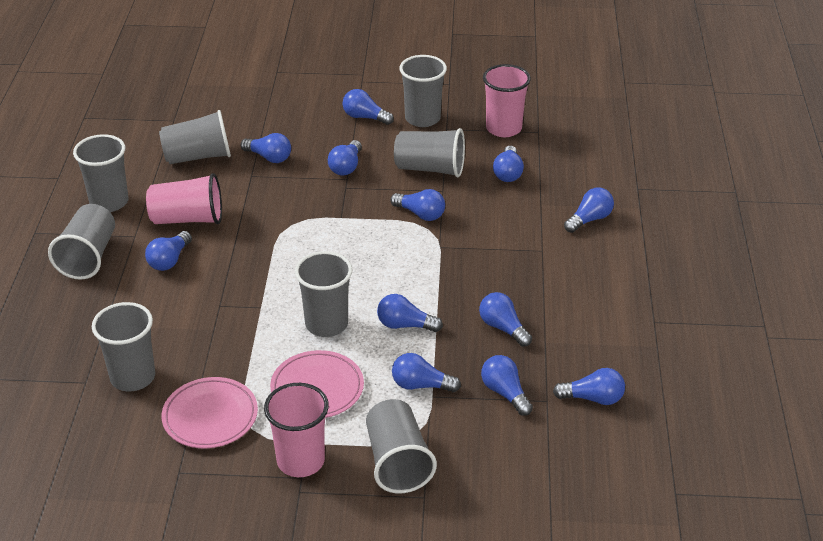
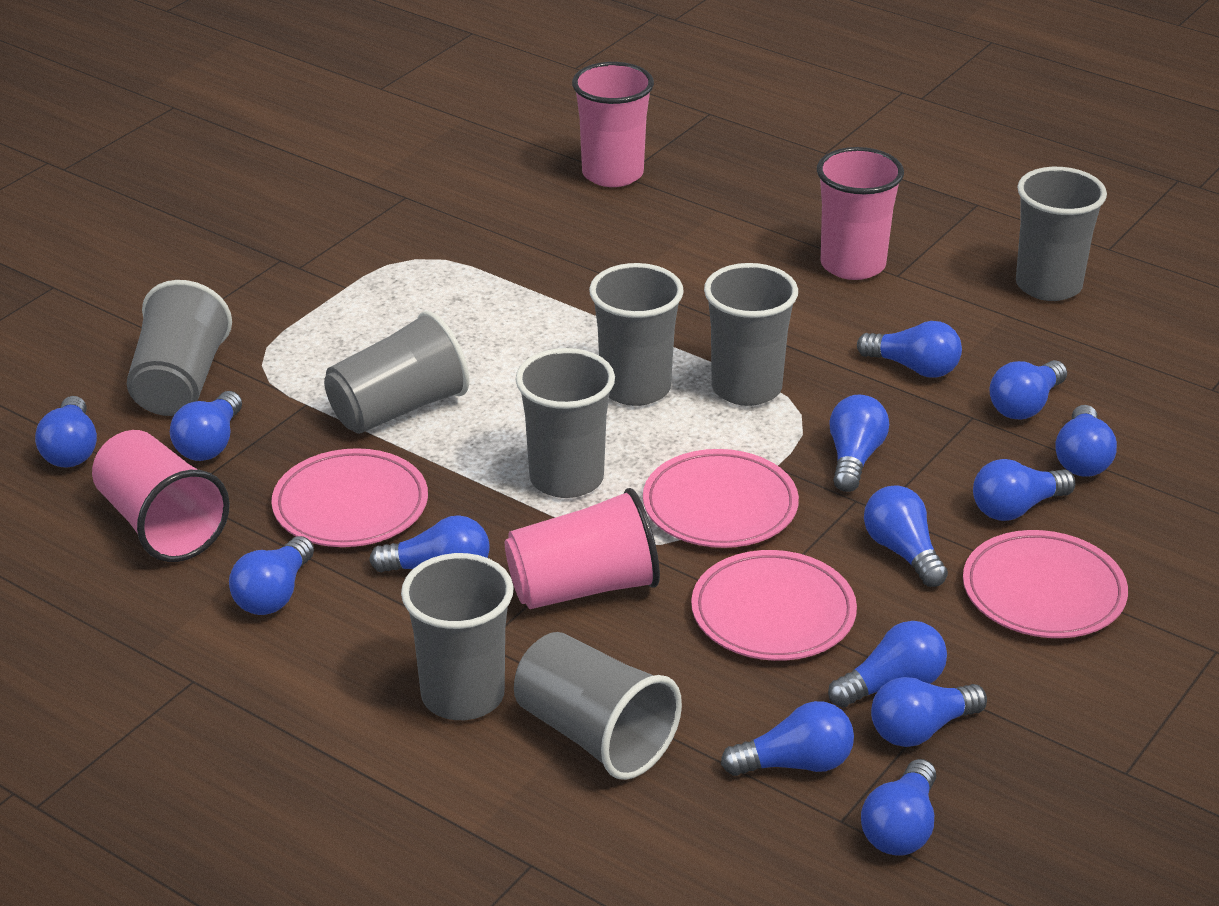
blue light bulb: [145,231,192,271] [240,133,291,163] [328,140,362,176] [342,89,394,125] [377,294,443,332] [390,189,445,221] [392,353,461,392] [479,292,532,347] [481,355,533,416] [493,146,524,182] [553,368,625,405] [564,188,614,233] = 12 -> [35,396,97,467] [170,391,242,461] [229,536,314,615] [369,515,490,573] [721,701,854,776] [828,621,947,708] [829,395,889,492] [857,321,962,378] [861,759,936,856] [864,485,948,587] [871,677,987,747] [973,459,1075,521] [989,360,1067,420] [1055,405,1117,477] = 14
pink cup: [146,173,222,224] [264,383,329,477] [483,64,531,137] = 3 -> [92,430,230,562] [505,488,660,609] [572,62,654,187] [817,147,904,280] = 4
pink plate: [162,377,258,448] [270,350,364,418] = 2 -> [272,448,428,547] [643,449,799,548] [691,550,857,661] [963,530,1128,638] = 4

